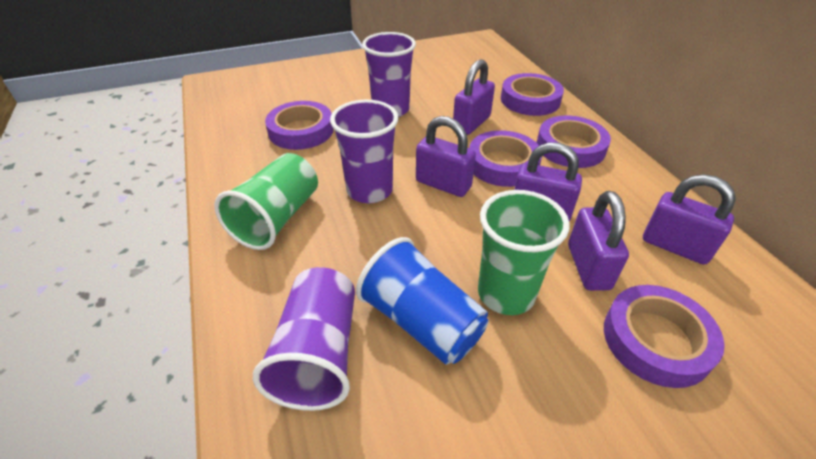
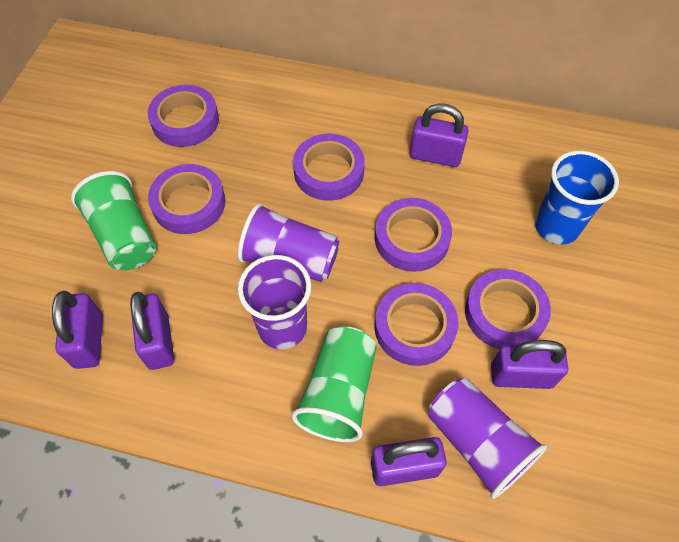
purple tape: [265,101,334,150] [469,130,542,187] [501,73,564,116] [537,116,611,168] [604,285,725,388] = 5 -> [148,85,219,147] [148,164,225,234] [293,134,365,201] [375,198,452,272] [375,283,458,366] [465,269,551,349] = 6

